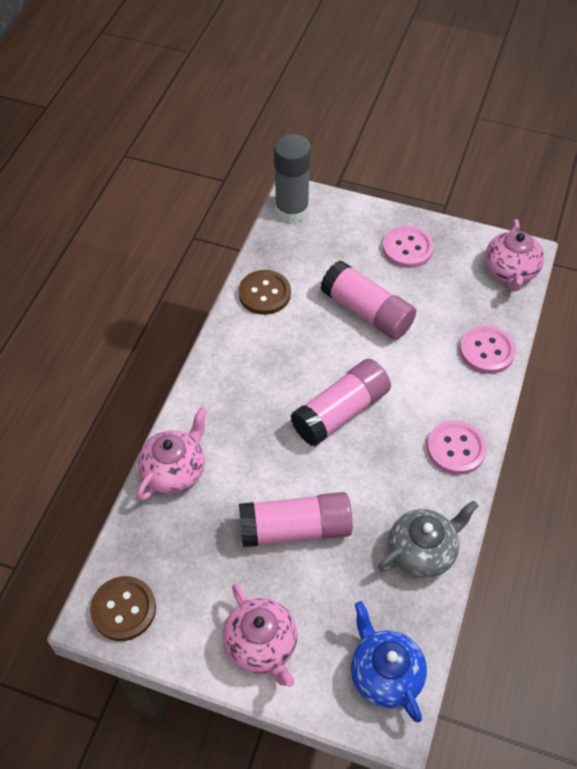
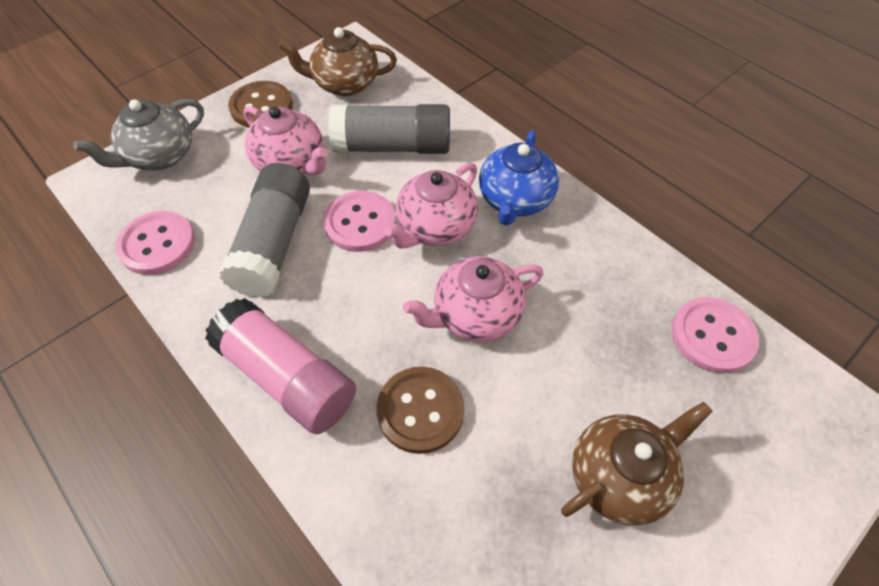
brown teapot: none = 0 -> [278,27,397,96] [561,402,713,525] = 2
grey glue stick: [273,134,311,223] = 1 -> [219,163,310,298] [328,104,450,154] = 2
pink glue stick: [239,492,353,547] [290,359,391,446] [320,260,416,340] = 3 -> [205,298,356,434] = 1

